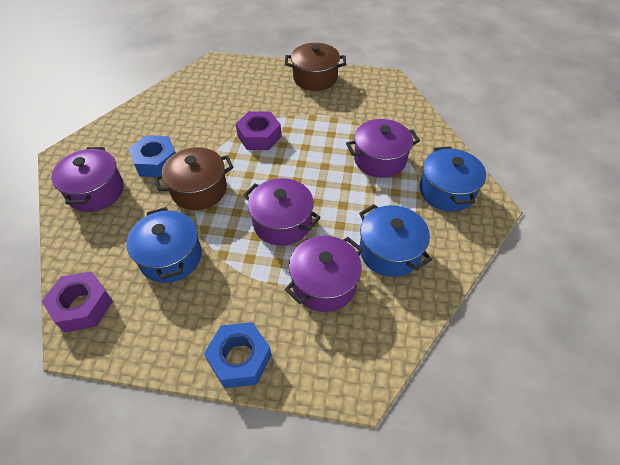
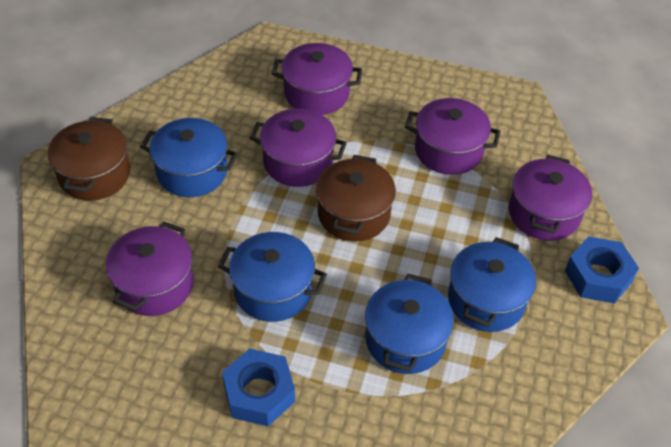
blue pot: [127,207,202,283] [359,204,432,277] [419,146,486,212] = 3 -> [140,118,238,197] [218,232,327,322] [365,274,454,374] [448,237,536,332] = 4
purple nut: [42,271,113,332] [236,111,281,150] = 2 -> none = 0
purple pot: [51,147,124,212] [243,178,321,246] [285,236,363,312] [346,119,420,178] = 4 -> [106,221,194,316] [250,109,347,187] [272,43,362,115] [405,98,501,175] [509,155,592,241] = 5

